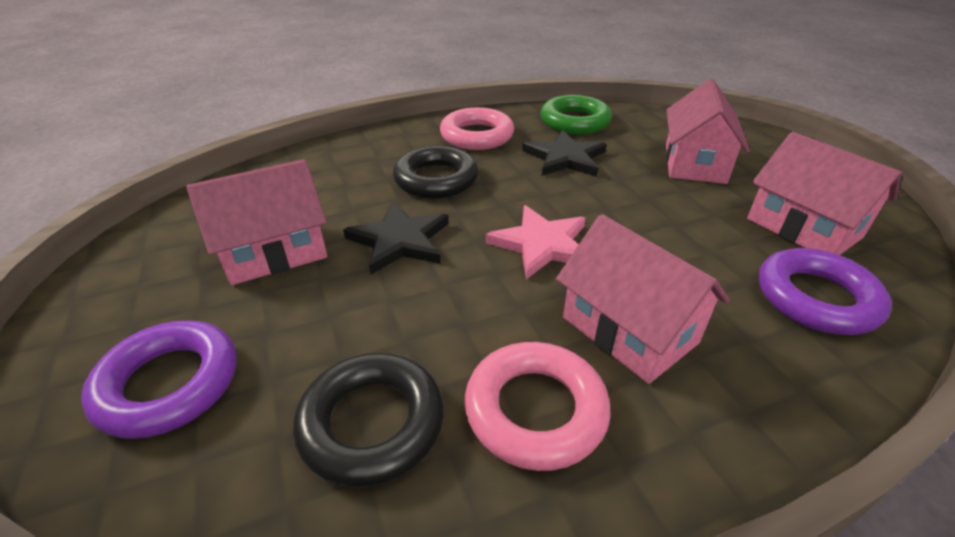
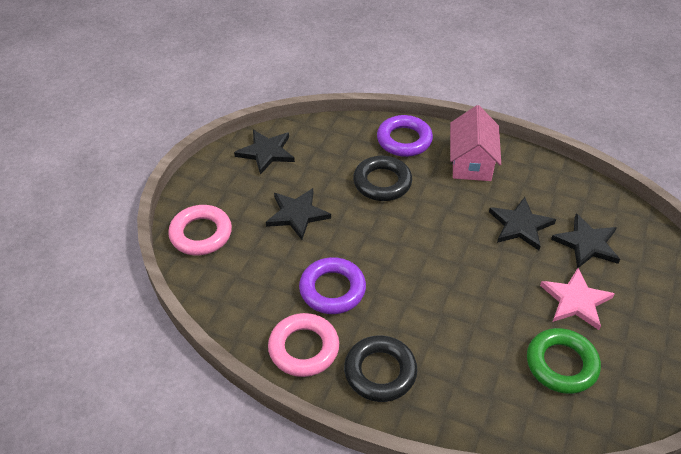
black star: [343,202,449,274] [522,130,607,176] = 2 -> [234,130,295,175] [266,188,331,240] [489,197,556,250] [551,214,620,268] = 4
pink house: [186,159,327,285] [556,214,730,384] [666,79,750,184] [747,132,902,255] = 4 -> [450,105,501,181] = 1

